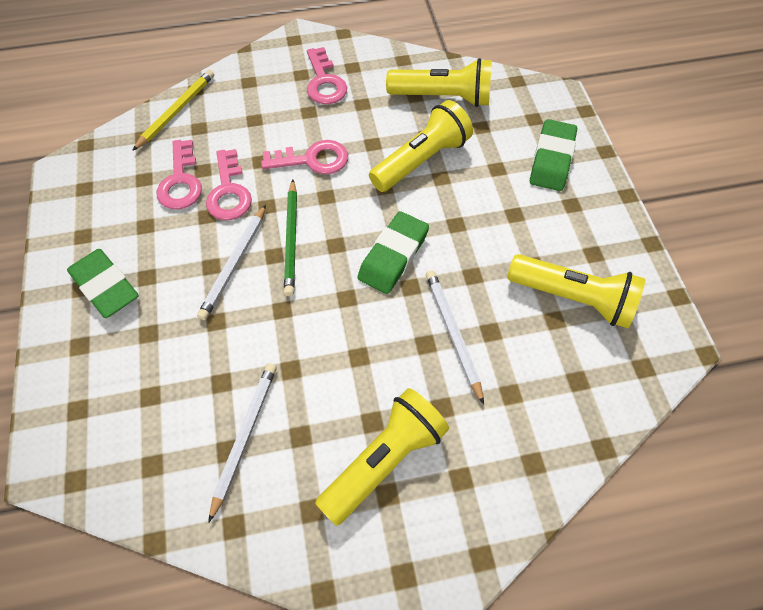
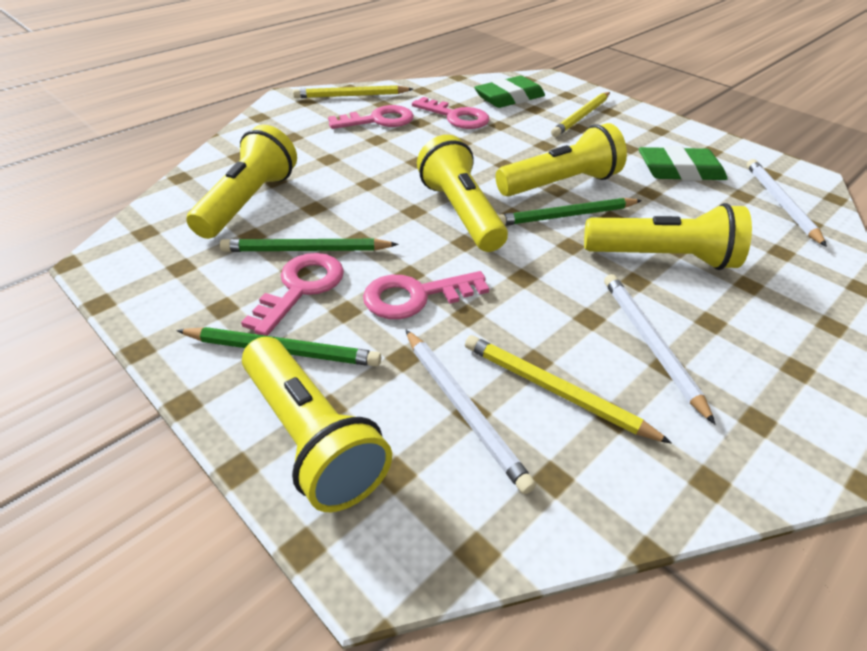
green eraser: [67,249,139,318] [357,211,429,294] [530,119,577,191] = 3 -> [474,76,545,108] [639,146,728,181] = 2
green pencil: [284,180,297,296] = 1 -> [176,327,381,367] [220,238,399,252] [498,198,642,226] = 3
yellow flashlight: [315,388,449,526] [369,100,473,192] [386,58,492,107] [507,254,645,328] = 4 -> [186,125,297,239] [242,337,392,512] [417,135,508,252] [495,123,627,196] [584,203,752,270] = 5
yellow pencil: [132,70,214,151] = 1 -> [293,85,413,98] [465,335,672,444] [551,92,610,137] = 3

